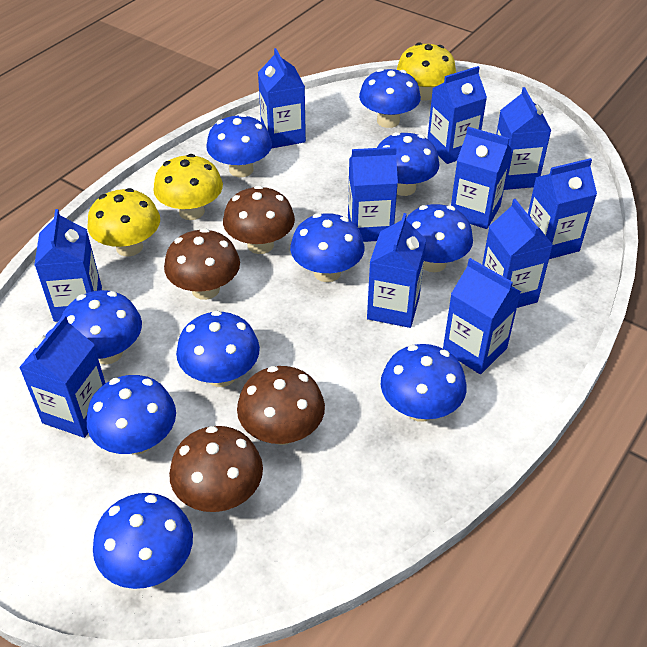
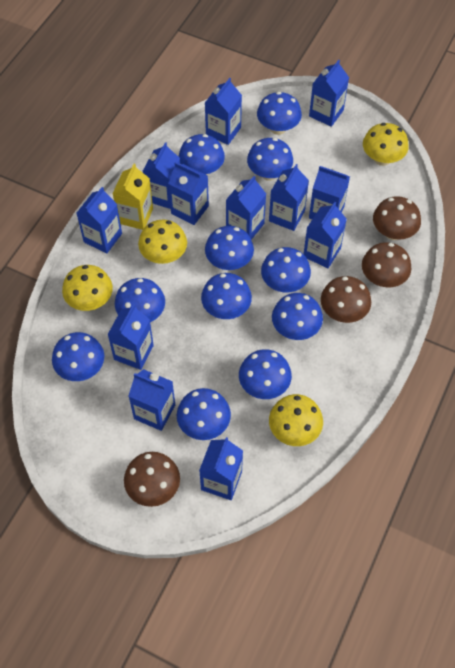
blue carton: [19,315,105,438] [34,209,102,322] [258,48,306,149] [348,147,398,242] [367,213,426,328] [427,66,487,164] [443,258,521,374] [451,127,512,229] [482,199,553,308] [496,87,552,190] [528,158,597,259] = 11 -> [77,187,122,254] [107,304,154,370] [129,369,175,431] [143,142,180,209] [168,162,209,225] [199,437,243,500] [205,78,242,145] [226,176,266,240] [269,164,309,231] [304,202,347,268] [309,60,349,127] [309,166,350,219] = 12
blue mushroom: [62,290,142,365] [87,375,176,455] [93,493,193,589] [176,311,260,387] [206,114,272,177] [290,213,364,282] [359,69,421,128] [377,132,439,196] [381,344,467,422] [406,204,473,272] = 10 -> [52,332,104,381] [115,278,165,322] [177,388,231,440] [179,134,225,176] [201,273,252,319] [205,226,254,270] [239,349,292,399] [247,138,293,181] [257,92,302,135] [261,247,311,292] [272,293,323,340] = 11
yellow carton: none = 0 -> [112,164,153,230] = 1
yellow mushroom: [88,188,160,257] [153,154,223,220] [397,43,456,101] = 3 -> [62,265,113,311] [138,220,187,264] [269,394,323,446] [363,123,409,166] = 4

